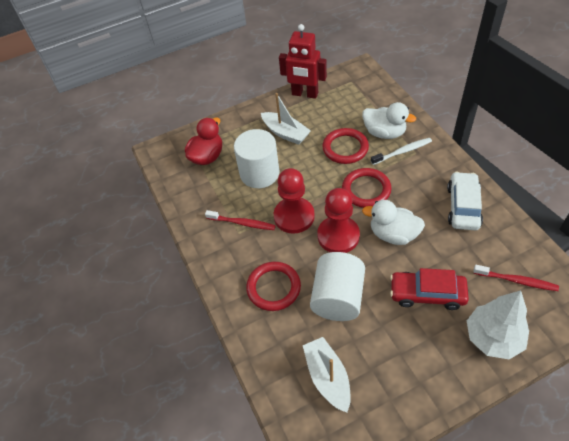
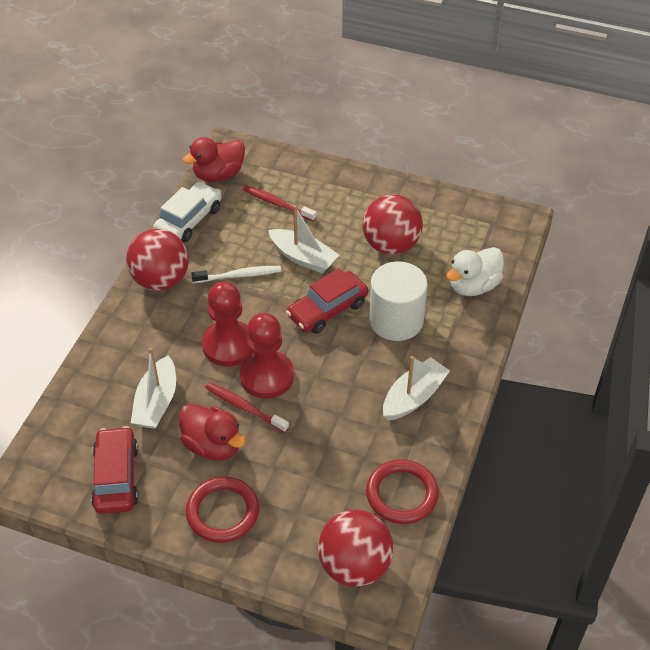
red ball: none = 0 -> [126,229,189,291] [318,510,394,587] [363,194,423,255] = 3
red car: [390,268,469,310] = 1 -> [91,426,138,514] [286,268,368,334] = 2
red duck: [185,117,222,165] = 1 -> [179,404,246,461] [182,137,245,182] = 2
red ring: [246,262,301,311] [322,128,369,164] [342,168,392,208] = 3 -> [186,477,259,543] [366,459,439,524] = 2
red robot: [279,24,327,99] = 1 -> none = 0
white boat: [261,93,311,145] [303,337,351,413] = 2 -> [131,347,176,429] [268,205,339,274] [383,356,450,421] = 3
white cylinder: [234,129,279,188] [310,252,365,321] = 2 -> [369,261,427,341] = 1
white duck: [362,102,416,139] [362,200,425,245] = 2 -> [446,247,504,296] = 1
white tree: [467,290,529,359] = 1 -> none = 0

